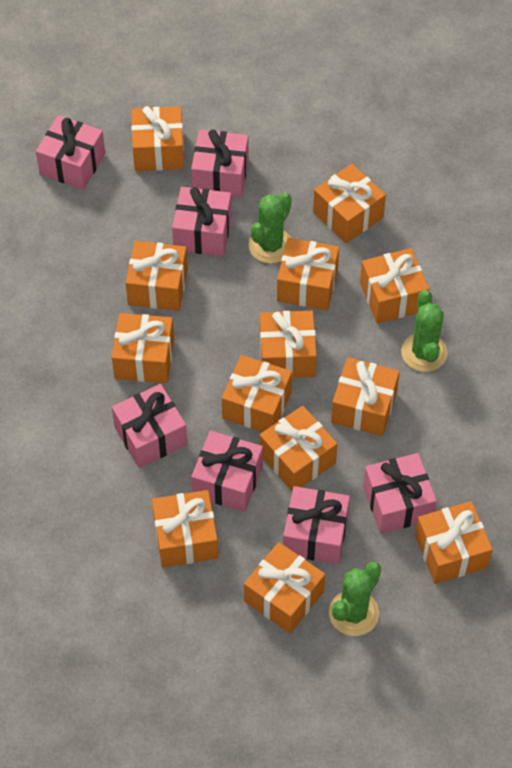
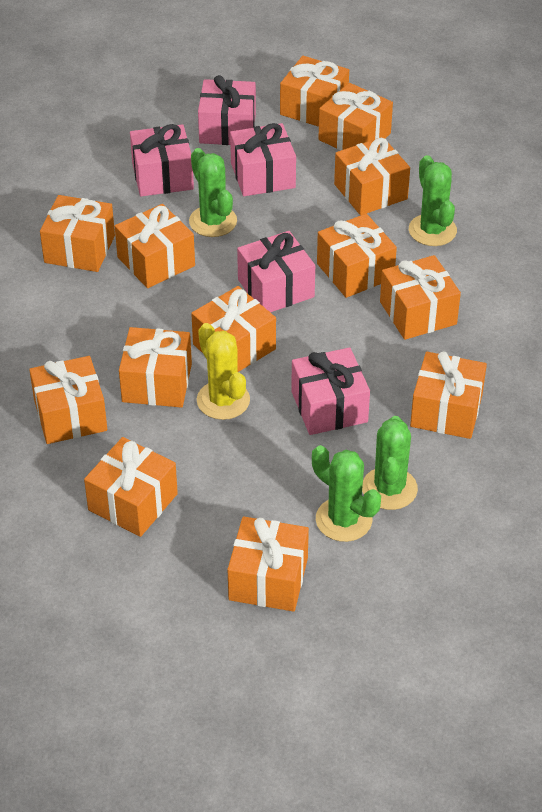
green cactus: [249,192,292,264] [329,562,381,636] [401,290,447,372] = 3 -> [189,148,237,237] [312,445,381,542] [362,416,418,510] [409,155,457,246] = 4
pink gift: [36,115,105,190] [112,384,188,468] [172,187,232,256] [191,130,249,198] [191,431,263,512] [283,486,350,564] [363,453,437,534] = 7 -> [130,124,194,196] [198,75,256,145] [230,123,296,196] [237,231,315,312] [291,347,370,435] = 5
yellow cactus: none = 0 -> [197,323,250,420] = 1

